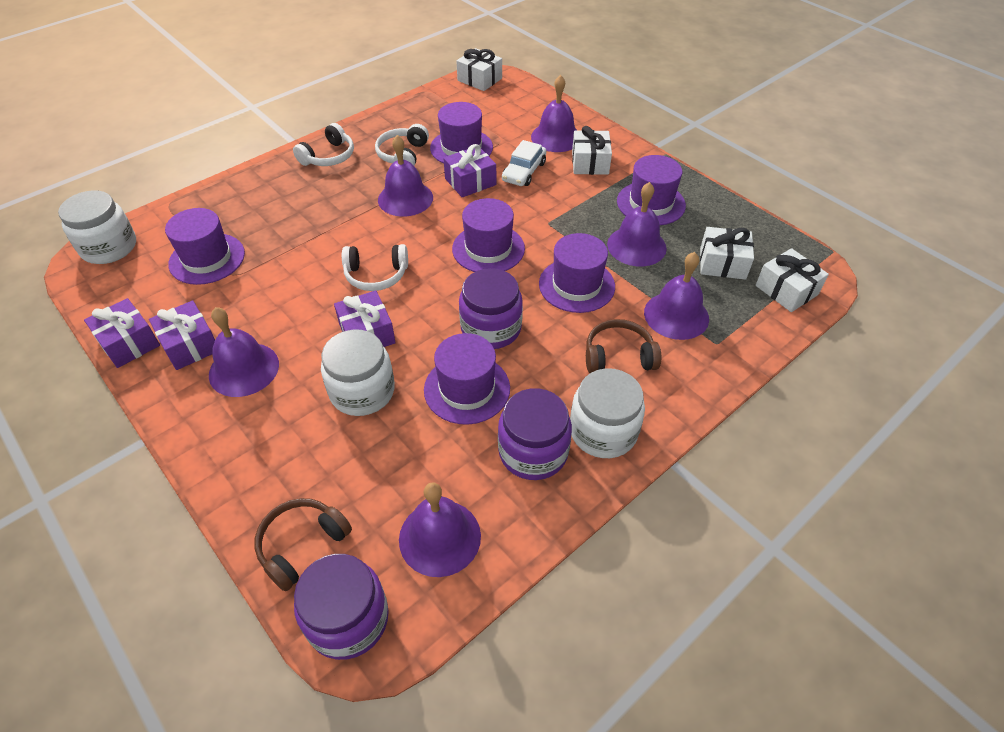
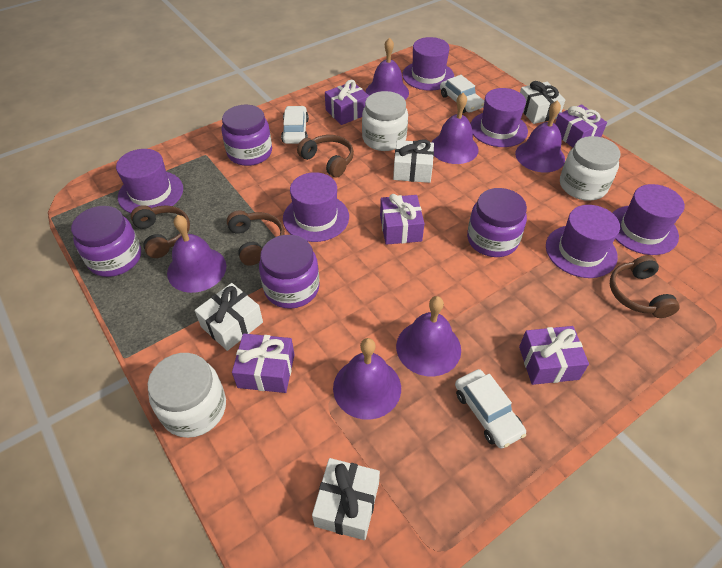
brown headphones: [254,498,352,591] [586,319,661,373] = 2 -> [131,205,190,258] [227,210,285,266] [297,135,354,177] [610,255,680,318] = 4
purple gift: [84,298,160,368] [149,300,215,370] [334,290,396,347] [443,144,496,197] = 4 -> [232,333,295,393] [325,80,369,125] [380,194,425,245] [519,326,589,385] [555,104,607,148] = 5
purple jar: [294,554,389,660] [459,268,523,349] [498,388,572,480] = 3 -> [71,206,141,277] [222,105,272,166] [259,235,320,309] [467,188,527,257] = 4
white car: [502,140,546,186] = 1 -> [281,106,309,144] [440,75,484,113] [455,369,526,448] = 3
white headphones: [293,123,354,166] [342,244,408,291] [375,124,429,166] = 3 -> none = 0

